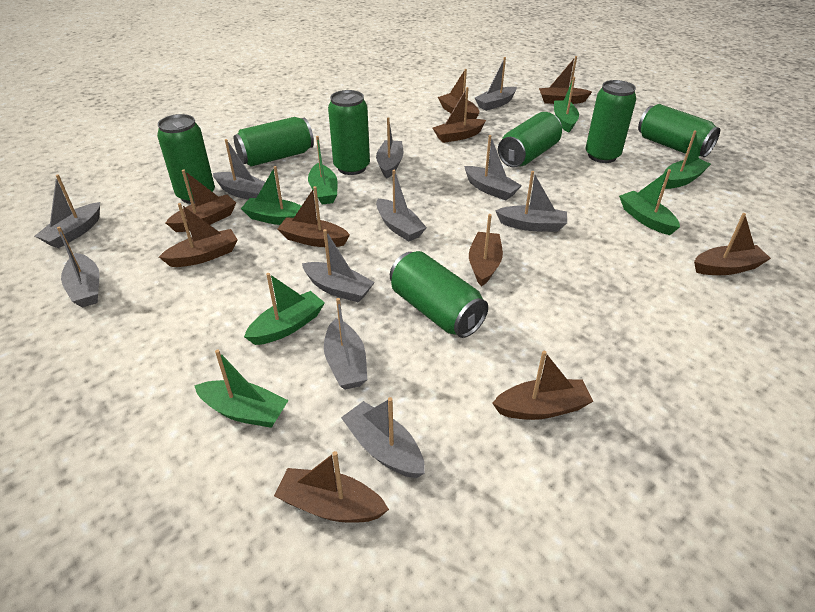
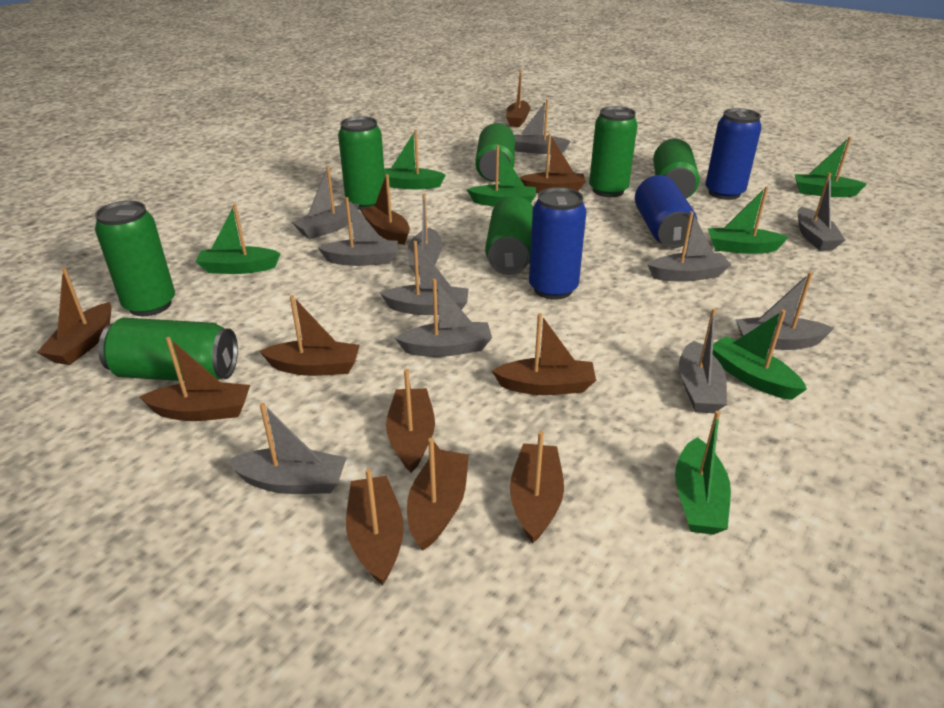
blue can: none = 0 -> [529,187,586,300] [635,175,697,248] [705,108,761,200] = 3
brown boat: [159,203,238,267] [166,169,236,232] [274,451,389,523] [277,186,350,247] [433,87,486,143] [438,69,479,119] [469,214,503,287] [492,351,593,420] [539,56,592,104] [694,213,771,275] = 10 -> [37,268,112,365] [139,337,250,421] [259,295,360,376] [346,468,404,585] [361,174,410,245] [386,369,435,473] [407,438,469,550] [492,313,596,395] [506,70,531,127] [510,431,564,544] [519,134,586,193] = 11

